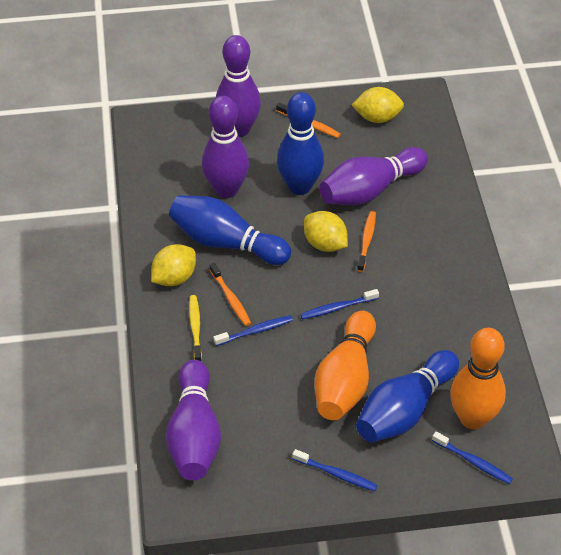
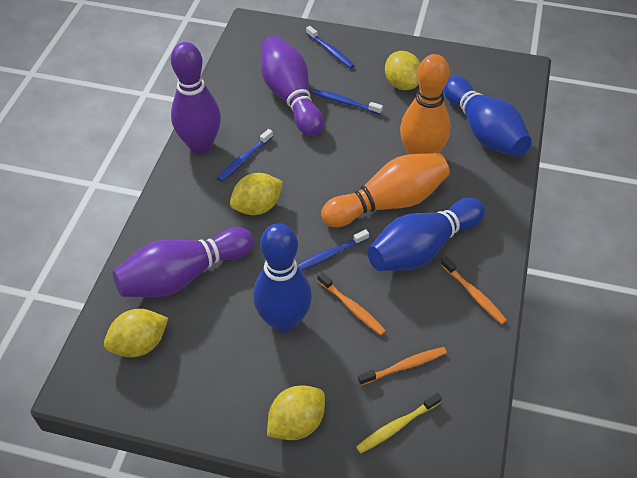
purple bowling pin: [166,360,221,480] [202,96,249,198] [216,35,261,137] [319,147,428,205] = 4 -> [113,227,254,297] [171,42,221,154] [261,36,324,136] = 3
yellow lemon: [151,244,196,286] [304,211,348,252] [352,87,404,123] = 3 -> [104,309,168,357] [230,173,283,215] [267,386,325,440] [385,51,421,90] = 4

